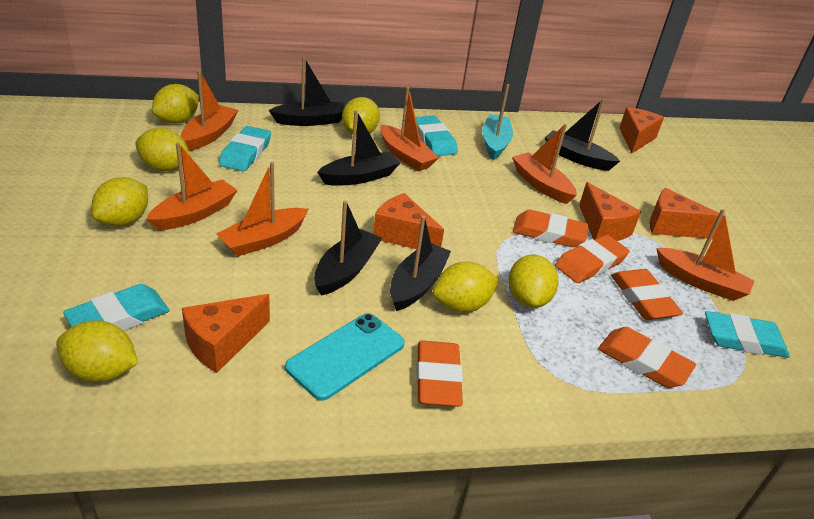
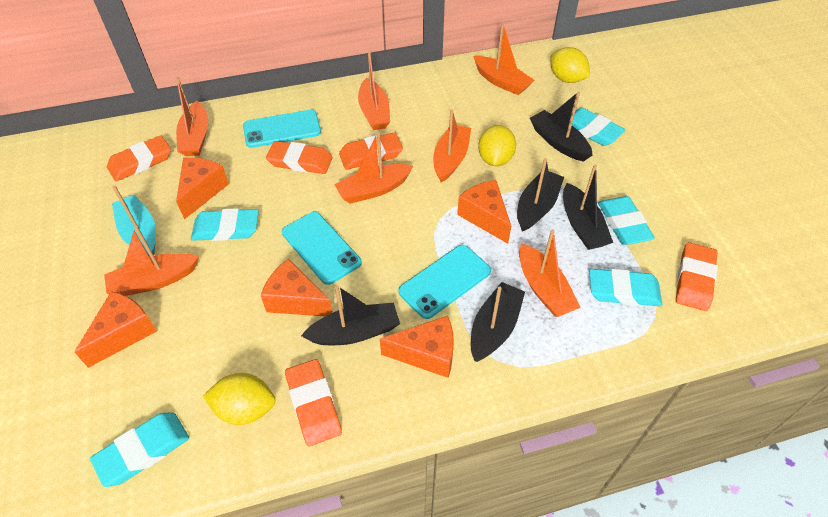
orange boat: [146,143,238,230] [181,70,238,151] [217,162,308,256] [380,87,439,171] [512,124,577,204] [656,209,754,301] = 6 -> [104,226,199,296] [176,77,208,156] [334,132,413,204] [358,52,390,130] [433,109,471,183] [474,24,535,95] [519,229,581,317] = 7
turquoise eraser: [63,284,170,331] [219,126,271,172] [415,115,458,156] [705,311,790,358] = 4 -> [90,412,189,487] [191,208,259,241] [572,108,626,146] [589,269,663,306] [598,196,655,245] = 5
turquoise phone: [285,313,405,401] = 1 -> [243,110,321,148] [282,212,362,285] [398,245,491,319] = 3
yellow lemon: [57,320,138,382] [92,177,148,226] [135,128,191,171] [152,84,199,123] [342,97,380,134] [433,261,498,312] [508,254,558,308] = 7 -> [203,373,276,425] [478,125,516,166] [551,47,590,83] = 3

